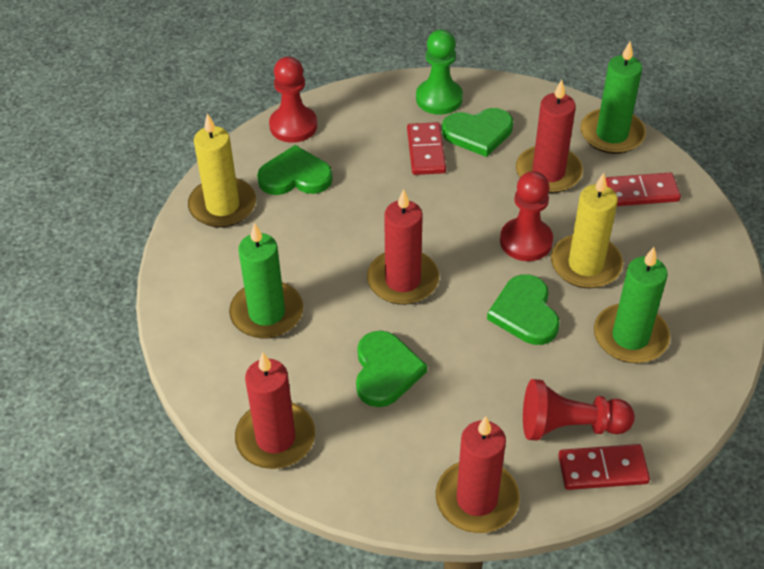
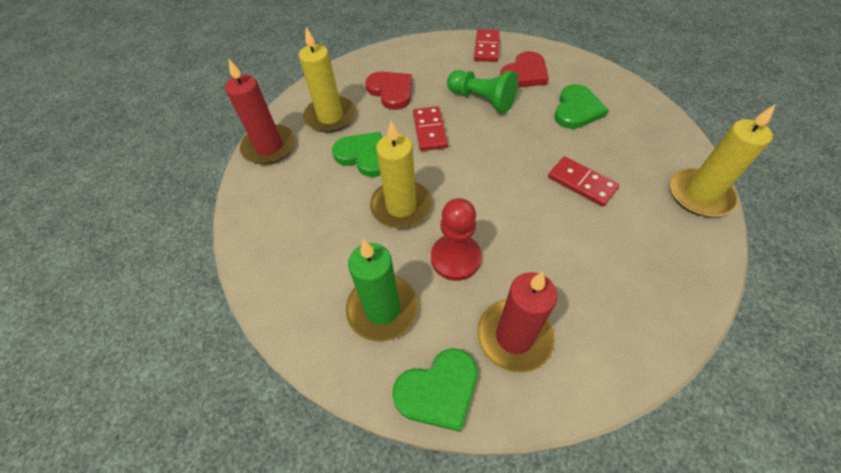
green candle: [229,223,303,339] [580,41,646,154] [594,247,670,363] = 3 -> [346,239,418,342] = 1
green heart: [257,145,333,195] [356,331,427,407] [442,108,513,157] [487,274,560,345] = 4 -> [332,132,382,177] [392,348,478,432] [554,84,609,129] = 3
red candle: [235,353,315,469] [367,189,439,305] [436,417,520,533] [516,80,583,193] = 4 -> [225,58,295,165] [477,272,557,373] = 2
red heart: none = 0 -> [365,72,412,110] [500,51,549,88] = 2
red pawn: [269,57,317,143] [500,171,553,261] [523,379,635,441] = 3 -> [431,198,482,281] = 1
yellow candle: [188,113,256,228] [551,173,623,289] = 2 -> [299,27,356,133] [370,121,432,228] [670,105,775,217] = 3

